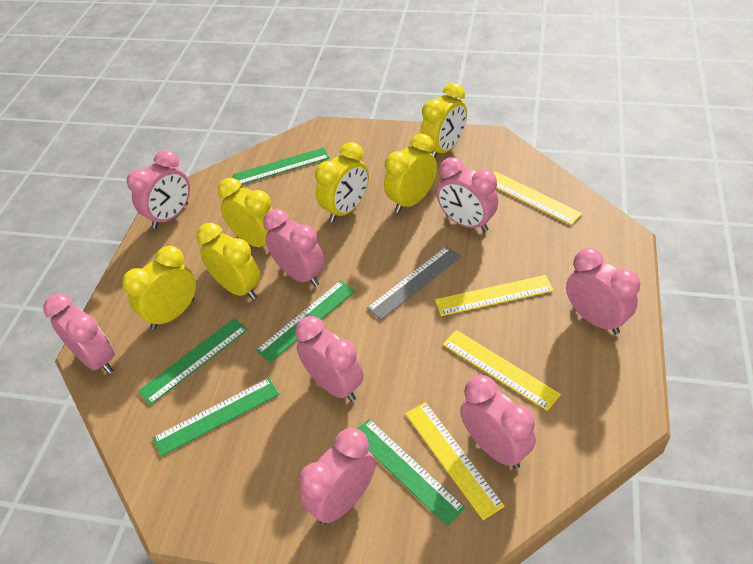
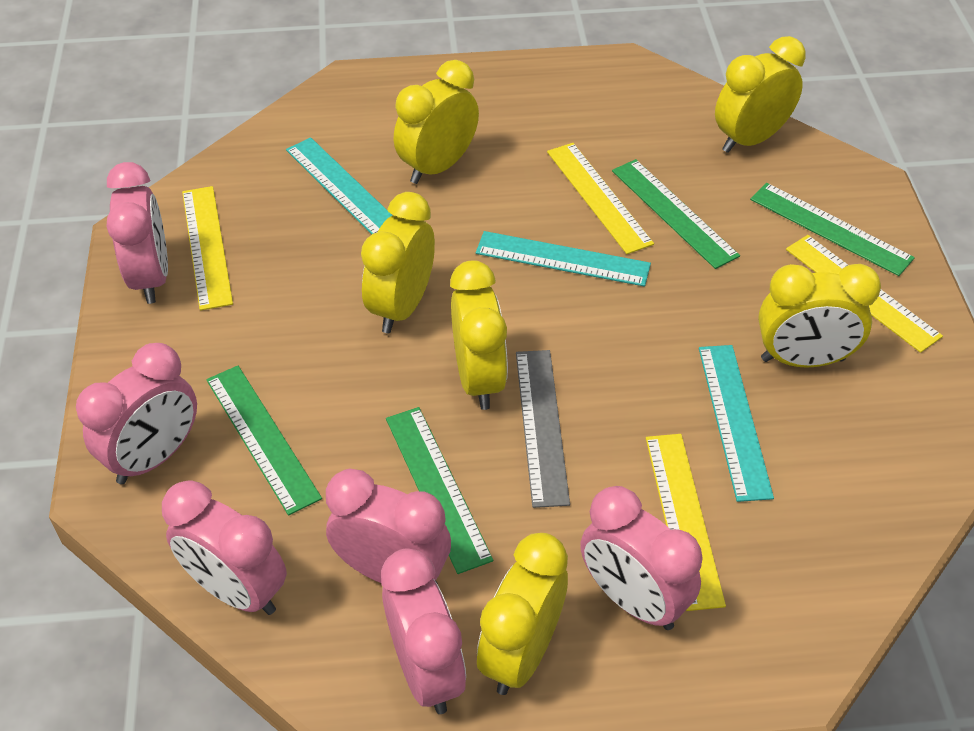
green ruler: [138,318,248,405] [153,378,279,456] [233,147,330,184] [256,281,355,363] [358,419,466,526] = 5 -> [206,366,322,515] [386,407,493,574] [612,159,740,269] [750,183,915,276] = 4
pink clock: [43,294,115,374] [127,150,190,229] [263,209,325,287] [295,316,364,402] [299,428,376,525] [437,157,498,232] [460,375,536,469] [566,248,640,334] = 8 -> [76,343,197,484] [107,162,168,304] [162,480,287,615] [326,469,451,584] [381,549,466,714] [580,486,703,630] = 6
turquoise ruler: none = 0 -> [286,137,393,234] [476,231,651,287] [699,345,774,502] = 3

